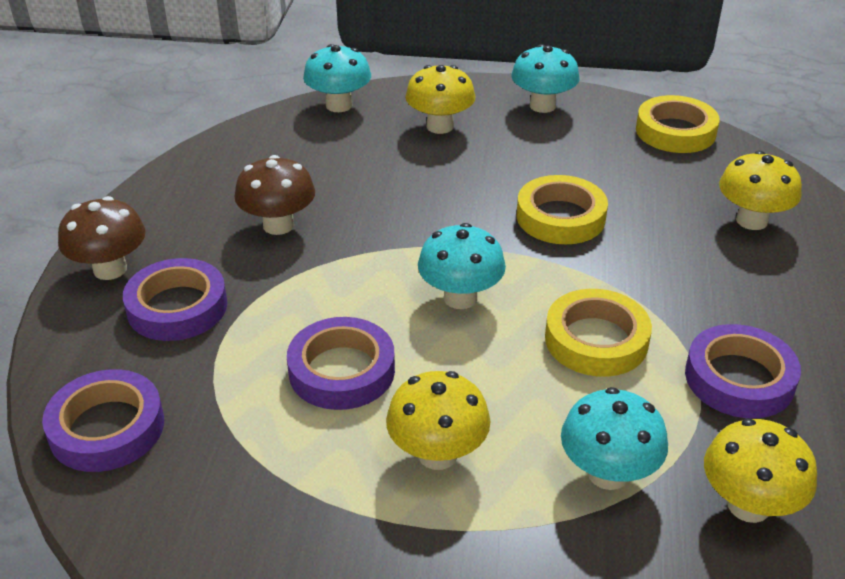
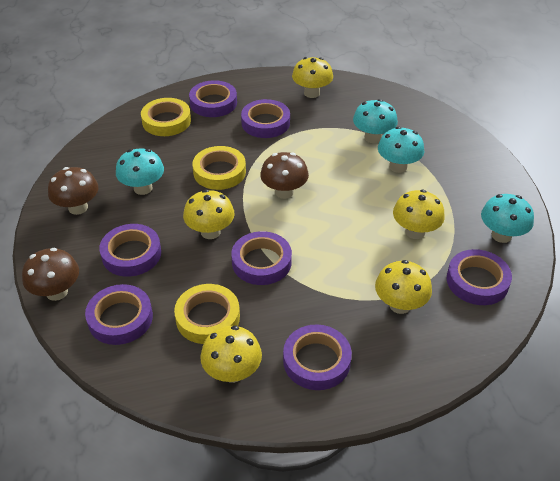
brown mushroom: [58,196,146,280] [234,155,315,235] = 2 -> [22,248,79,301] [48,167,98,215] [260,152,309,199] = 3
purple tape: [42,369,164,472] [123,258,227,341] [287,317,395,410] [685,324,801,419] = 4 -> [85,284,153,345] [99,224,161,277] [189,80,237,117] [231,231,292,285] [241,99,290,138] [283,324,352,390] [447,249,512,305] = 7
yellow mushroom: [386,371,490,470] [405,65,476,134] [704,418,817,523] [719,151,802,230] = 4 -> [183,190,235,239] [200,326,262,383] [292,57,333,98] [375,260,432,314] [393,190,445,239] = 5

